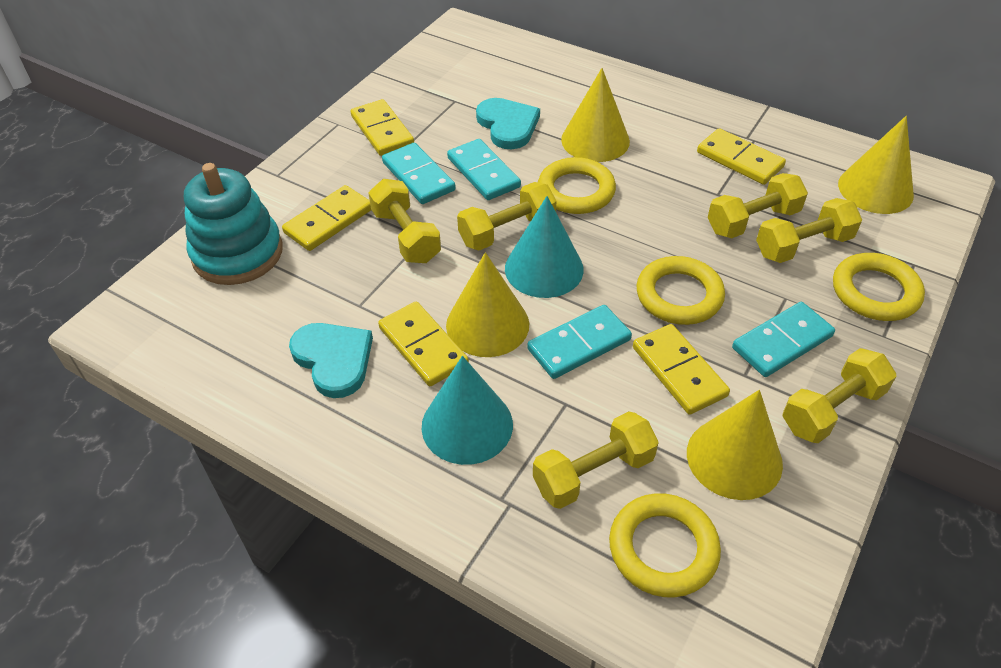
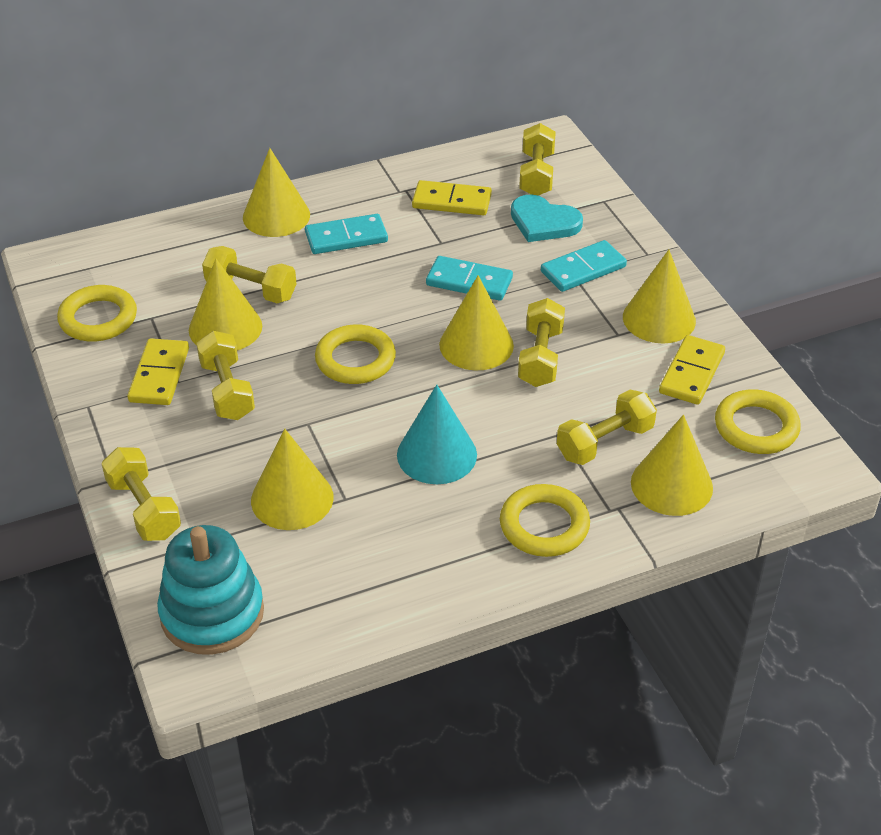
turquoise cone: [422,356,513,465] [505,196,584,298] = 2 -> [397,385,477,484] = 1
turquoise domino: [382,143,456,204] [447,139,521,200] [527,305,632,379] [732,302,835,377] = 4 -> [305,214,388,254] [426,256,513,301] [541,240,627,292] = 3
turquoise heart: [289,323,373,398] [476,98,540,149] = 2 -> [511,194,583,242] = 1
yellow cone: [446,252,529,357] [561,68,630,162] [687,390,783,500] [838,116,914,214] = 4 -> [189,259,262,350] [243,148,310,237] [251,429,334,530] [439,275,514,371] [623,250,696,343] [631,415,713,516] = 6
yellow domino: [282,185,371,251] [351,99,414,156] [378,302,469,386] [633,324,730,415] [697,128,786,185] = 5 -> [127,338,189,405] [412,180,492,215] [659,335,725,405] = 3

